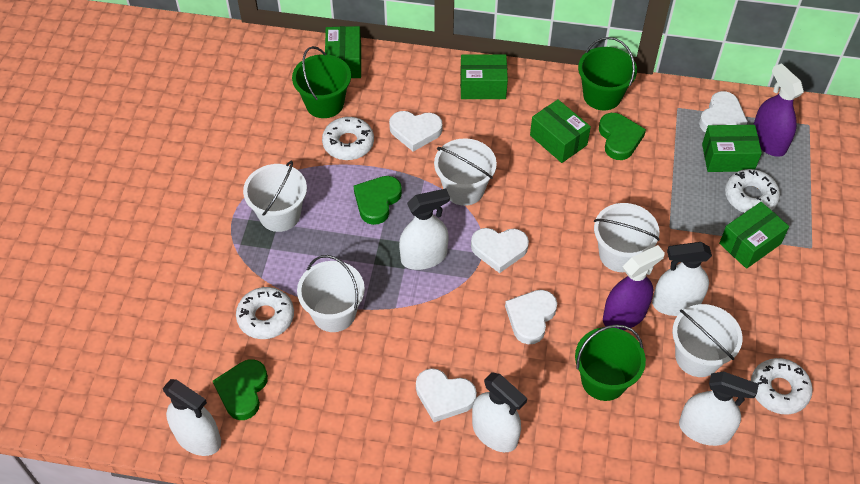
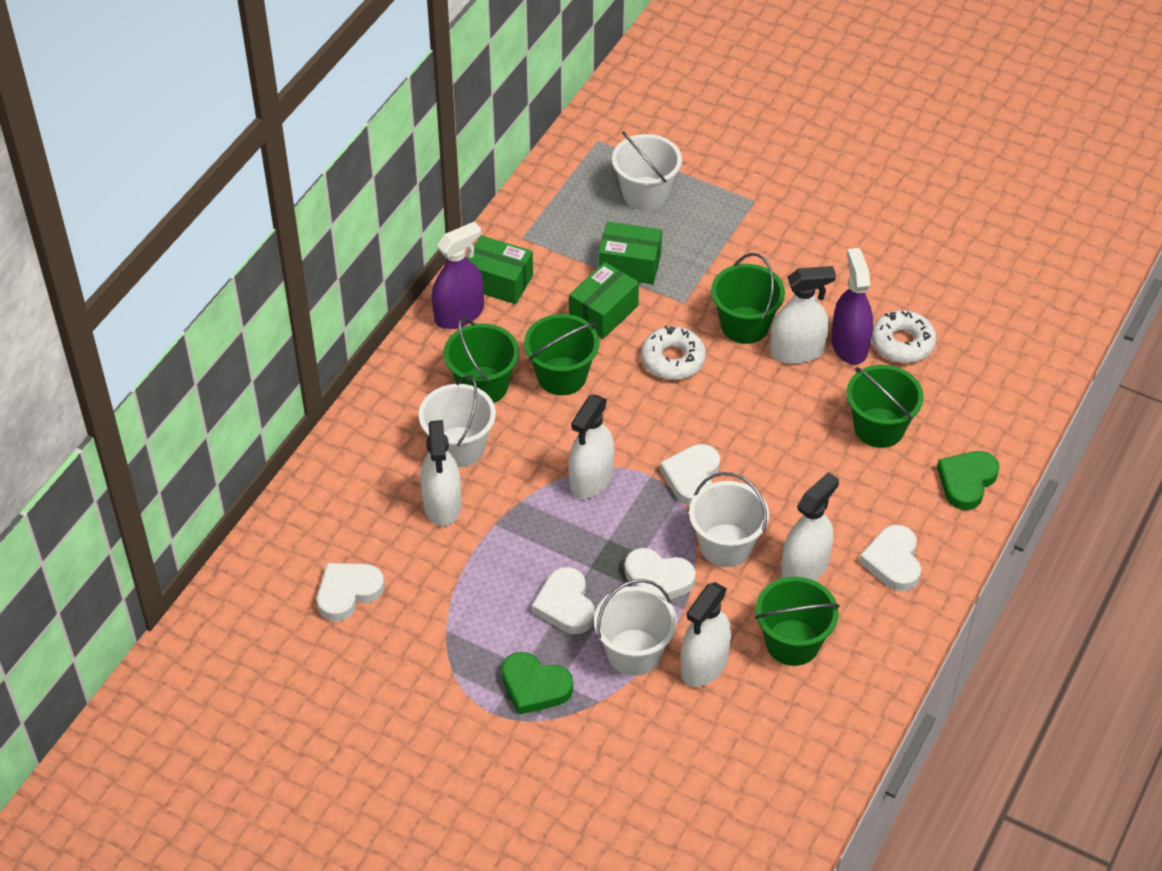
green box: [325,26,361,78] [460,54,508,99] [530,99,591,163] [702,125,762,172] [719,202,789,269] = 5 -> [467,235,533,304] [569,262,639,339] [598,222,662,284] = 3
green bucket: [292,46,351,118] [575,324,646,401] [578,37,637,111] = 3 -> [444,318,519,403] [524,314,599,395] [711,253,785,344] [755,577,840,666] [847,365,924,448] = 5
green heart: [213,359,268,420] [354,176,402,225] [599,113,646,160] = 3 -> [501,652,573,715] [937,451,1000,510] = 2
white bucket: [243,161,307,232] [297,255,365,332] [434,138,497,206] [594,203,660,272] [672,304,743,377] = 5 -> [419,375,496,467] [594,579,677,676] [612,131,682,210] [689,472,769,567] = 4
white donut: [236,287,294,339] [322,117,374,160] [725,169,780,213] [751,358,813,415] = 4 -> [641,326,706,380] [871,310,936,363] = 2

